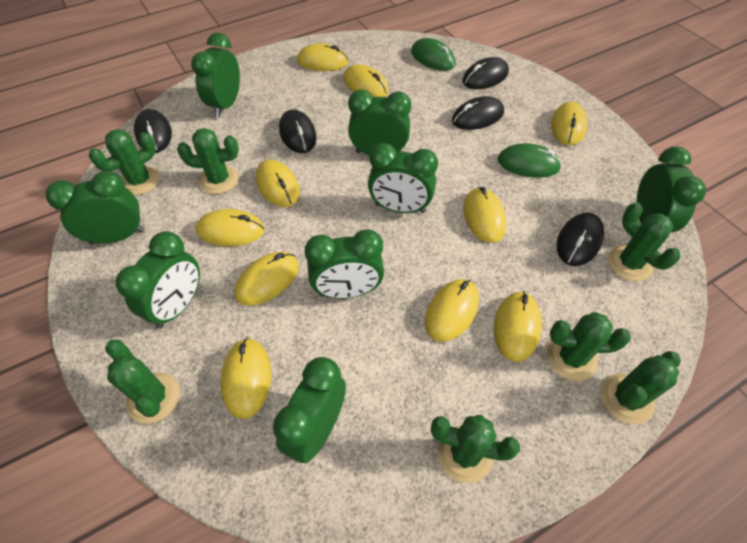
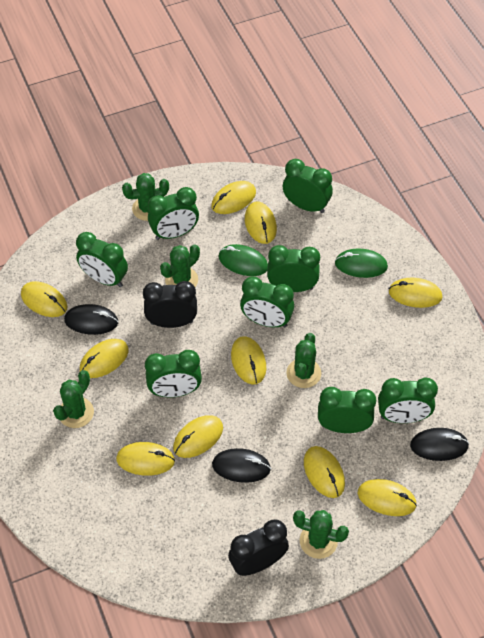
black clock: none = 0 -> [143,281,197,328] [228,520,289,576] = 2
black mouse: [134,109,172,153] [279,109,317,153] [452,96,504,130] [462,57,509,89] [556,213,604,266] = 5 -> [64,304,118,335] [212,448,271,483] [410,428,469,461] = 3
green cactus: [89,129,160,195] [105,340,180,424] [177,128,239,194] [431,415,520,483] [547,312,631,381] [601,351,681,424] [608,202,680,281] = 7 -> [53,370,94,428] [122,173,169,221] [160,244,200,287] [286,333,321,388] [293,510,349,559] = 5

